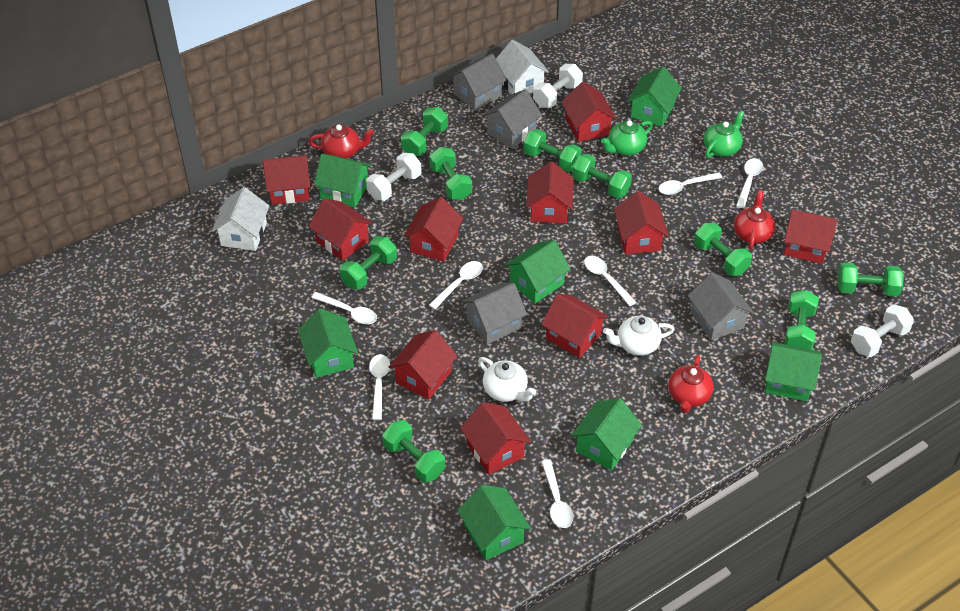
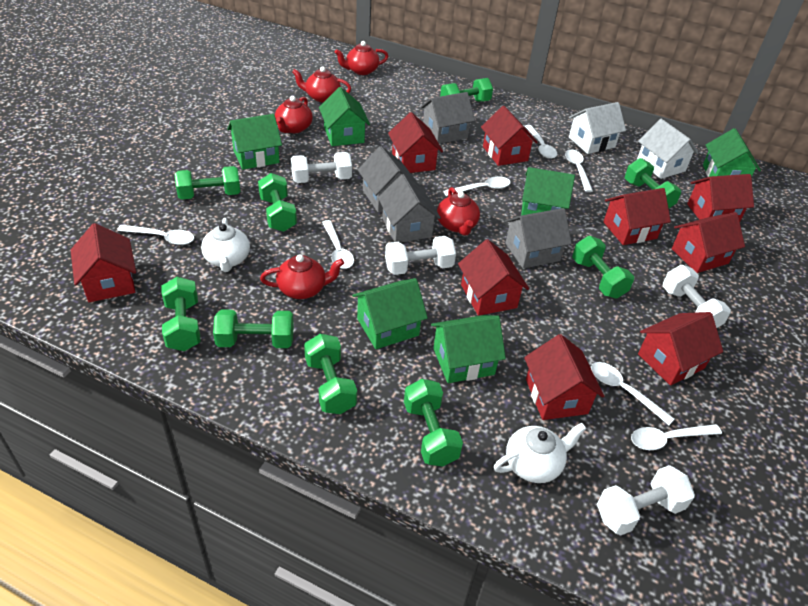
green house: [297,308,358,378] [314,154,371,207] [457,485,531,560] [505,240,571,304] [571,398,642,470] [627,67,682,127] [765,342,822,401] = 7 -> [227,114,282,170] [319,87,370,146] [352,278,428,349] [431,315,506,383] [521,167,575,215] [703,128,761,177] = 6
green teapot: [601,120,653,155] [704,110,745,158] = 2 -> none = 0
red house: [263,155,310,205] [308,198,373,261] [389,330,457,400] [404,197,464,262] [460,402,531,475] [526,162,574,223] [541,294,608,358] [562,81,617,142] [614,191,669,255] [784,209,837,264] = 10 -> [70,223,136,302] [388,112,443,173] [458,239,529,316] [481,106,538,166] [524,334,604,420] [603,188,671,245] [638,312,723,386] [672,212,745,273] [687,174,754,222] = 9
red teapot: [309,124,374,158] [668,355,714,413] [734,190,775,250] = 3 -> [260,254,344,299] [275,96,313,133] [292,66,351,102] [335,41,388,75] [437,187,480,236] = 5
white dumbbell: [366,153,422,201] [533,64,583,108] [851,304,914,357] = 3 -> [291,152,352,183] [385,236,456,275] [597,465,695,536] [663,265,731,328] = 4

